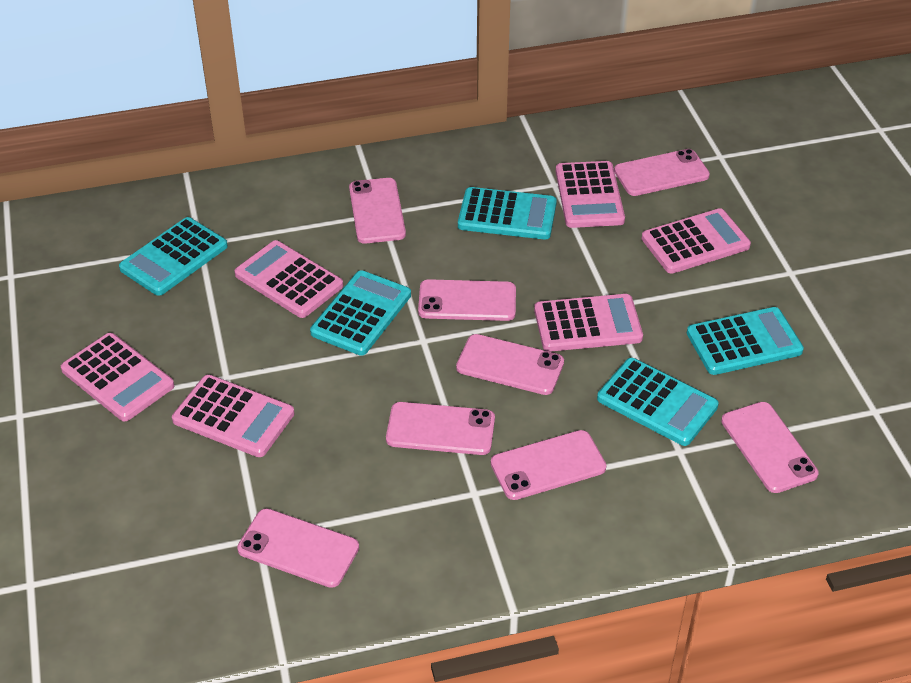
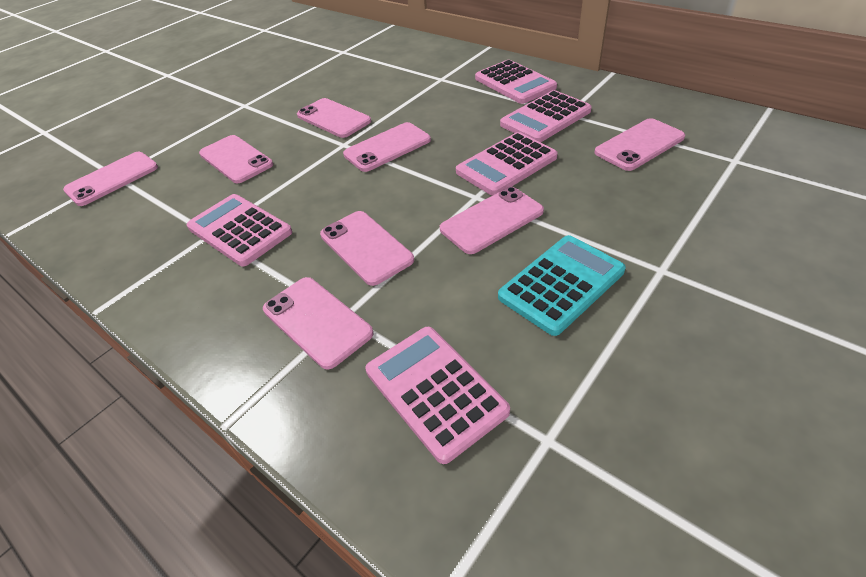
pink calculator: [61,333,174,421] [172,375,294,457] [234,240,343,318] [534,294,643,352] [556,161,625,228] [641,208,751,274] = 6 -> [187,194,292,266] [365,327,510,464] [456,132,558,196] [475,60,557,104] [500,90,592,143] = 5
turquoise calculator: [119,217,228,296] [310,270,411,356] [458,187,557,240] [597,358,719,446] [687,307,804,375] = 5 -> [498,235,626,336] = 1

